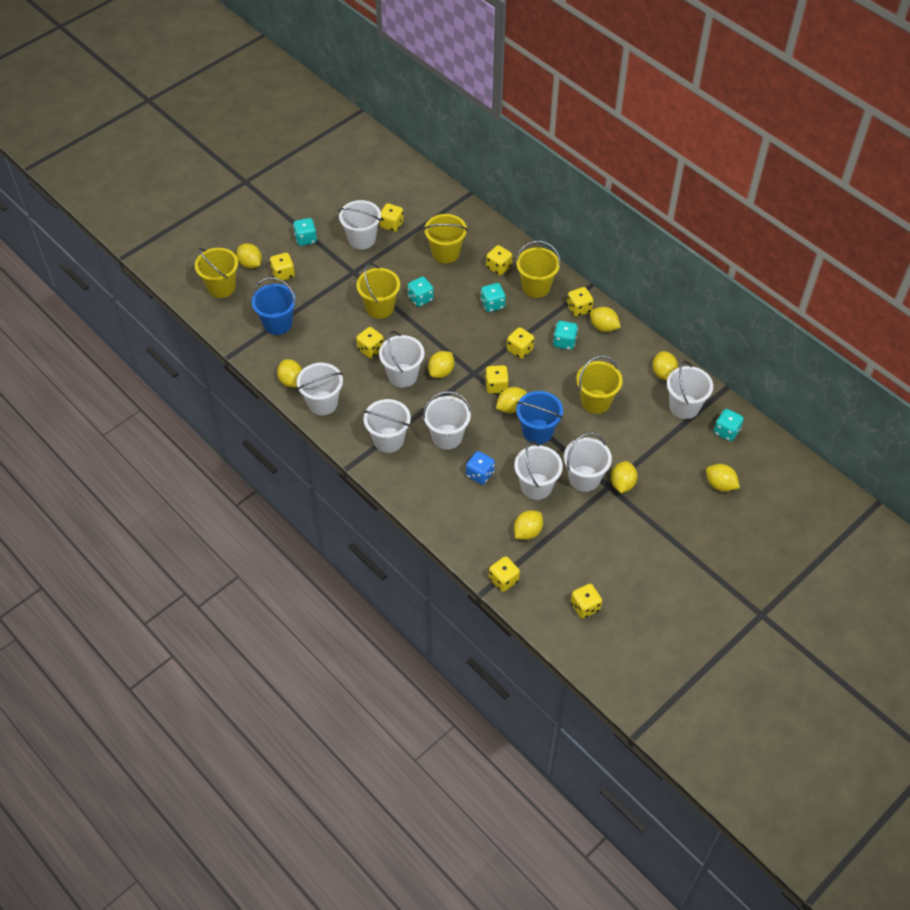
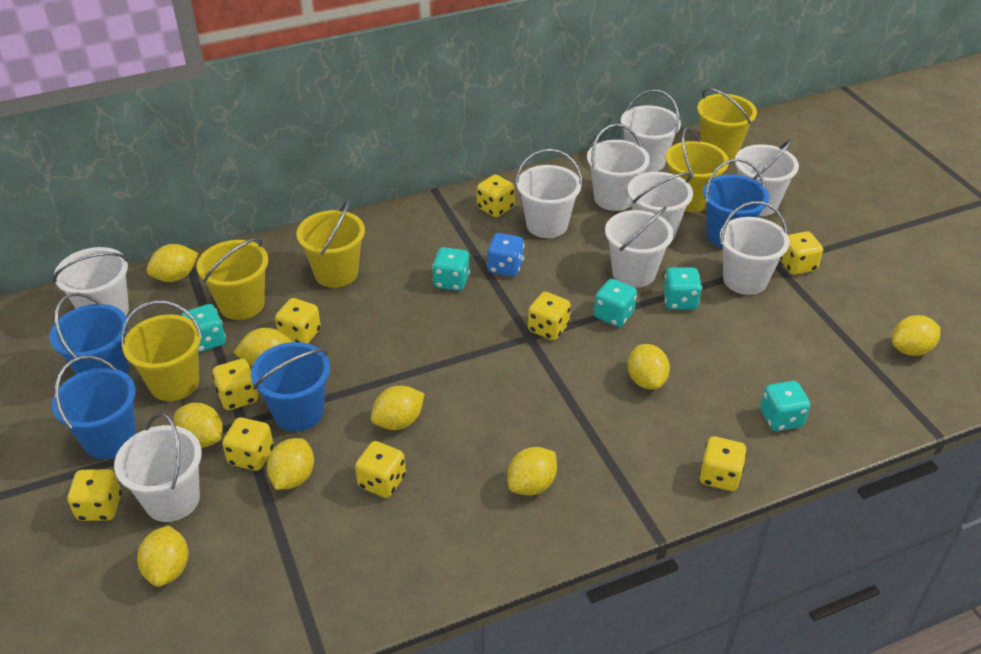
blue bucket: [252,277,296,335] [516,391,563,444] = 2 -> [49,293,129,375] [52,355,136,459] [251,342,330,431] [703,159,769,248] = 4
white bucket: [297,363,343,416] [339,200,381,249] [364,399,411,453] [379,331,425,388] [423,391,471,450] [514,441,563,500] [564,432,612,492] [667,361,713,419] = 8 -> [53,247,129,315] [114,413,202,522] [516,149,583,238] [587,124,650,211] [605,206,673,288] [621,89,681,173] [628,172,693,241] [720,201,790,295] [735,138,799,216] = 9

